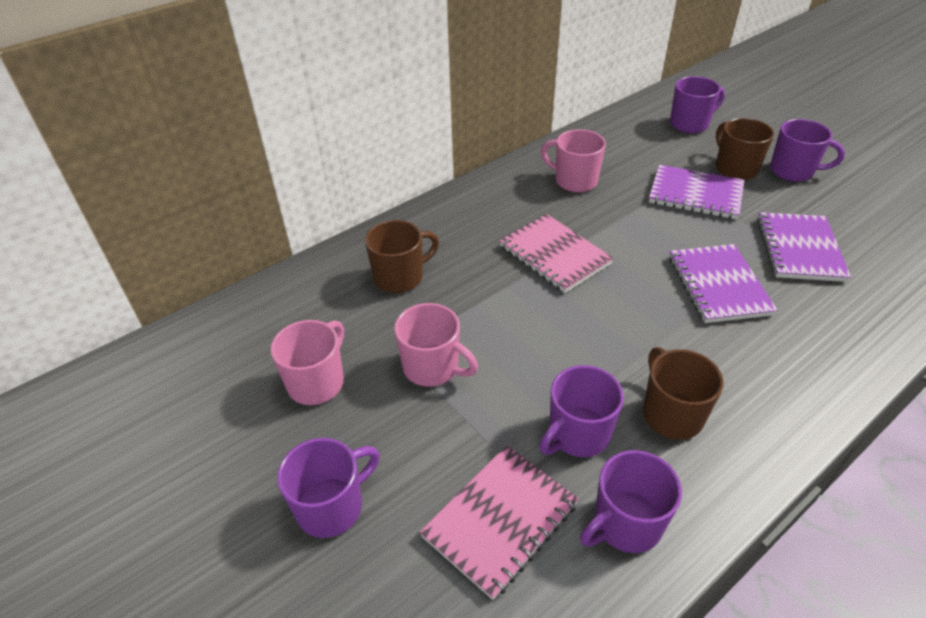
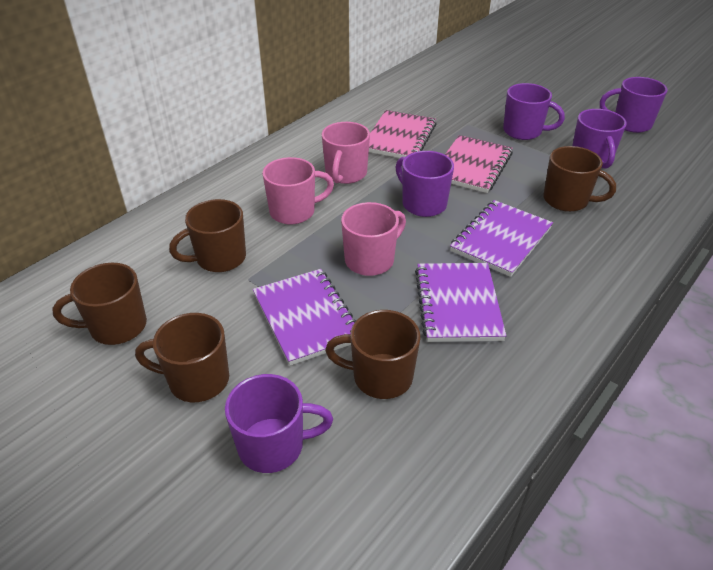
brown mug: [365,220,439,293] [643,347,724,440] [716,118,774,180] = 3 -> [53,263,147,345] [135,313,229,402] [169,199,246,272] [325,310,420,399] [543,146,616,212] = 5

